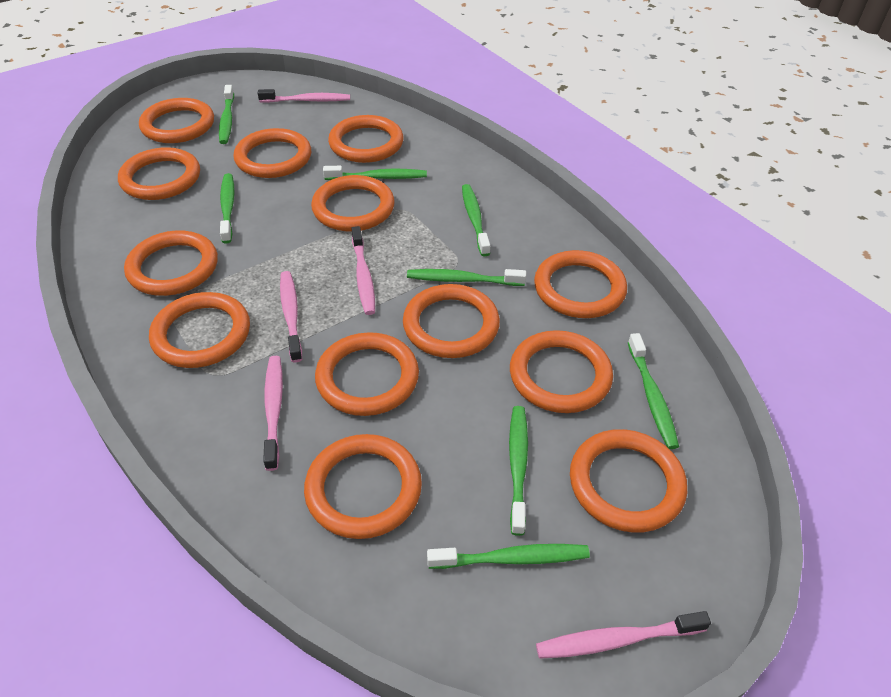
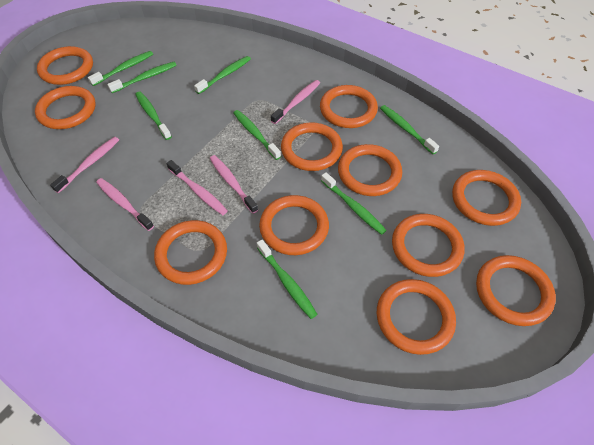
orange ring: [118,147,200,200] [124,230,218,296] [139,98,214,143] [149,292,250,368] [233,128,311,178] [304,434,422,539] [311,175,395,231] [315,332,419,416] [328,115,404,163] [403,284,500,358] [510,330,613,413] [534,250,627,318] [570,429,687,533] = 13 -> [35,86,96,129] [37,46,93,85] [154,220,227,285] [259,195,329,255] [281,122,343,171] [320,85,378,128] [338,144,402,196] [377,279,456,355] [392,214,464,277] [452,170,521,226] [476,255,556,326] = 11

